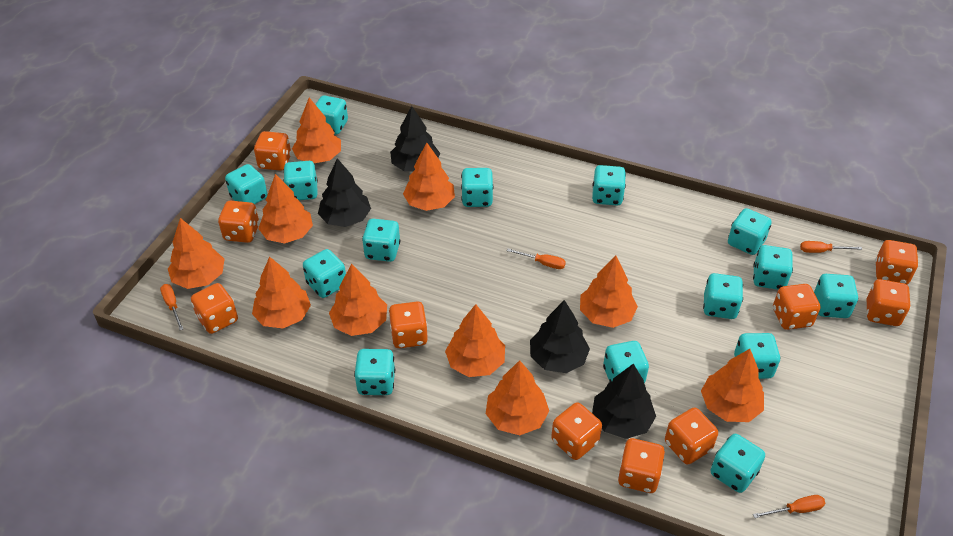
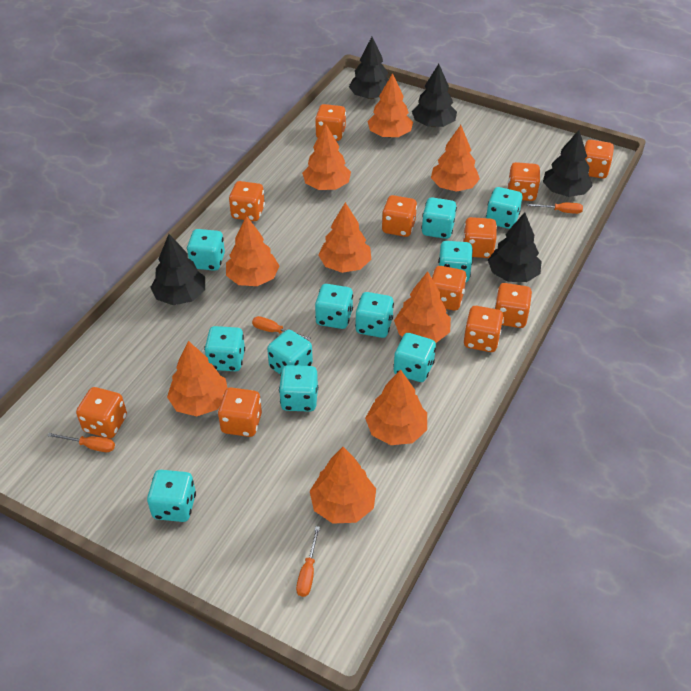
black tree: [318,158,371,227] [390,106,440,172] [530,300,590,373] [592,364,656,439] = 4 -> [150,234,205,305] [349,37,389,99] [412,64,457,127] [488,212,542,282] [543,130,593,197] = 5
orange dice: [191,283,238,334] [218,201,259,243] [254,131,291,171] [389,302,428,348] [551,402,602,460] [618,438,665,493] [665,407,718,464] [773,284,821,330] [867,279,911,326] [875,240,918,285] = 10 -> [76,387,127,438] [218,387,262,437] [229,181,265,221] [315,104,346,141] [382,195,417,237] [432,266,467,311] [463,217,497,258] [464,306,504,352] [495,283,532,328] [508,162,541,201] [584,140,614,179] = 11
orange tree: [168,218,224,289] [252,256,311,328] [258,174,313,244] [292,98,341,163] [329,264,387,336] [403,143,455,211] [445,304,505,377] [486,360,549,435] [580,256,638,328] [701,349,764,422] = 10 -> [167,341,227,416] [226,216,279,286] [302,124,351,190] [310,447,376,524] [318,202,371,273] [365,370,427,445] [367,73,413,137] [394,271,451,343] [431,125,480,192] = 9
turquoise dice: [225,164,267,204] [284,161,318,200] [303,249,346,298] [315,95,348,134] [354,349,395,395] [362,219,400,262] [461,168,493,207] [592,165,626,206] [603,341,649,383] [703,273,743,319] [711,434,765,493] [728,208,772,255] [734,333,780,379] [753,245,793,290] [814,274,858,318] = 15 -> [147,470,196,522] [187,229,225,271] [204,326,245,371] [267,330,313,375] [279,365,318,412] [315,284,353,329] [355,292,394,338] [393,333,436,382] [421,197,457,239] [438,241,473,282] [486,187,523,229] = 11

